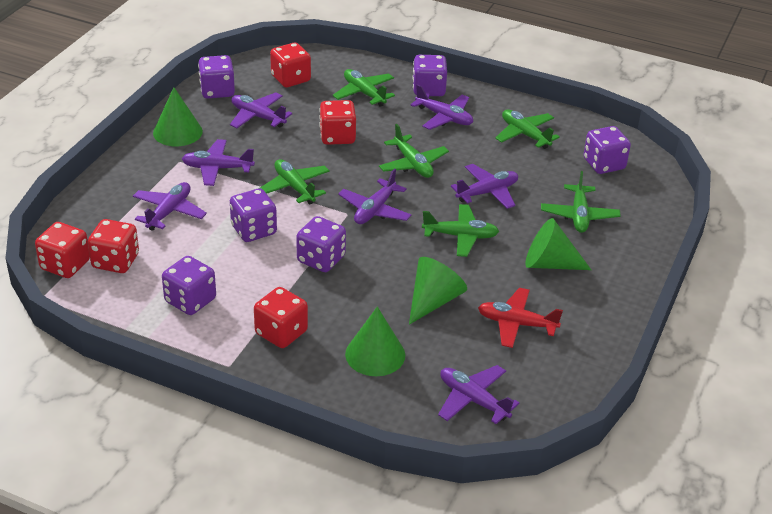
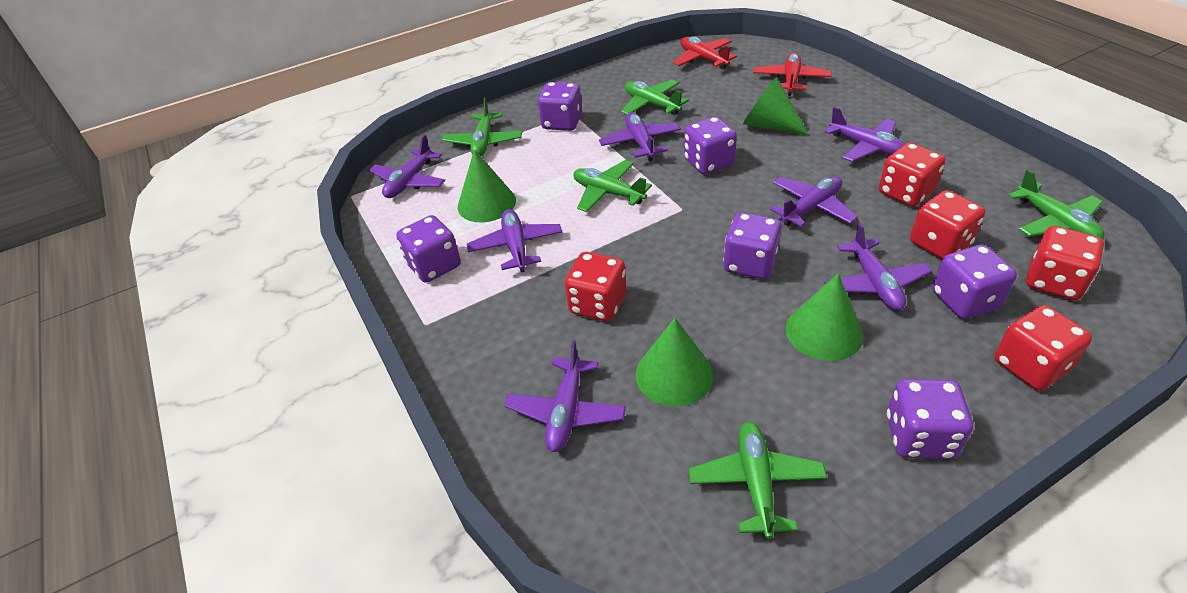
green plane: [260,159,330,205] [333,69,395,107] [379,124,449,178] [422,204,499,257] [495,109,560,149] [541,171,621,233] = 6 -> [442,98,522,156] [573,160,652,212] [621,80,689,115] [689,422,827,539] [1008,169,1104,240] = 5
red plane: [478,288,563,348] = 1 -> [673,36,737,70] [753,52,832,96] = 2

